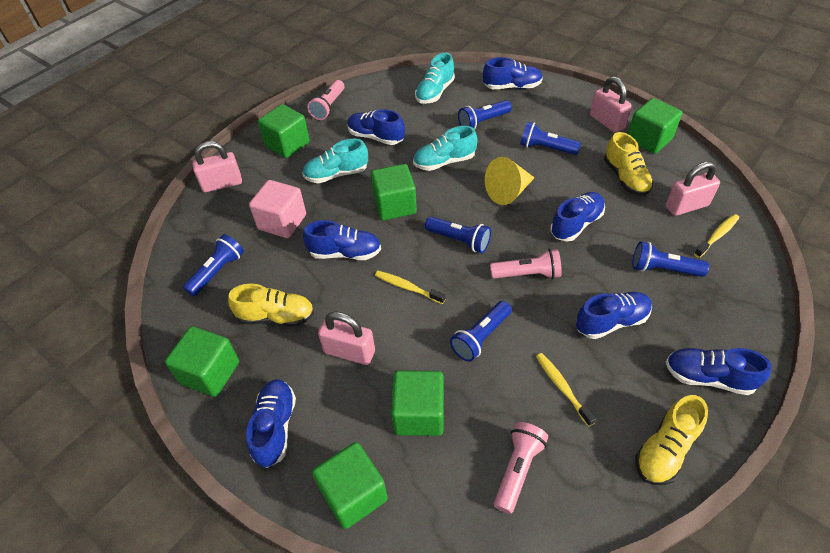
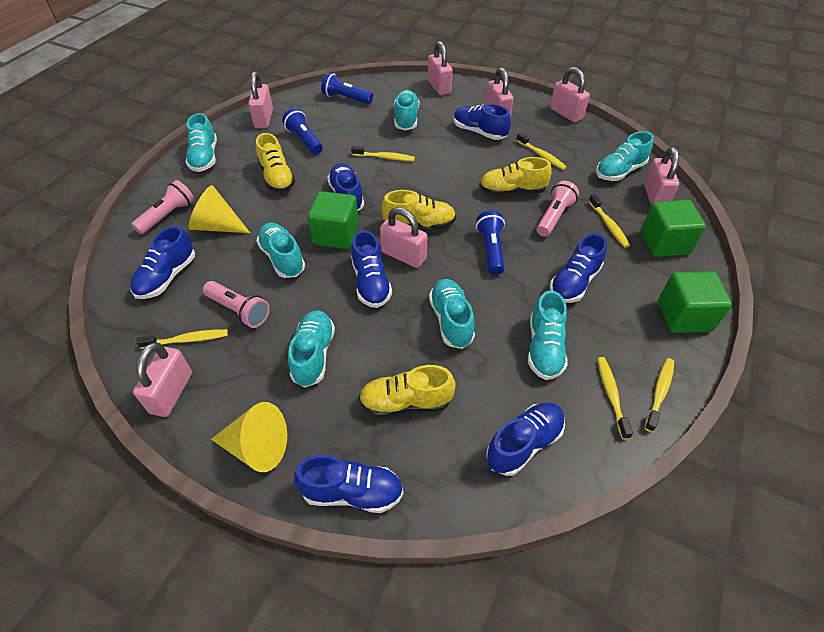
blue flashlight: [183,234,244,296] [425,217,491,253] [450,301,512,362] [458,100,512,129] [520,122,581,155] [632,241,709,277] = 6 -> [282,108,323,154] [321,73,373,104] [476,210,505,275] = 3
green cube: [165,326,239,397] [258,104,310,158] [312,442,388,529] [371,164,417,220] [391,370,444,436] [628,98,682,154] = 6 -> [307,191,359,249] [641,200,706,257] [658,271,732,333] = 3
pink cube: [249,180,306,238] = 1 -> none = 0
pink padlock: [192,141,242,192] [318,312,375,365] [590,76,632,133] [666,161,720,216] = 4 -> [133,342,192,417] [248,71,273,128] [380,207,427,268] [428,41,453,95] [485,67,514,118] [550,67,590,123] [644,147,679,205] = 7
turquoise shoe: [302,139,368,183] [413,126,477,171] [415,53,455,104] = 3 -> [186,113,217,172] [256,223,305,278] [288,310,335,387] [394,90,419,131] [429,279,475,349] [528,290,567,380] [596,131,654,181] = 7
yellow cone: [485,157,535,205] = 1 -> [189,185,250,233] [211,402,287,472] = 2
yellow shoe: [228,284,314,326] [604,132,653,196] [636,395,708,485] = 3 -> [256,133,295,192] [359,365,456,417] [381,190,456,229] [479,157,552,195] = 4
yellow toothbrush: [375,271,446,304] [536,353,596,427] [694,214,739,258] = 3 -> [136,329,228,349] [351,146,415,161] [516,133,567,170] [589,194,630,248] [597,357,633,439] [645,358,674,432] = 6

